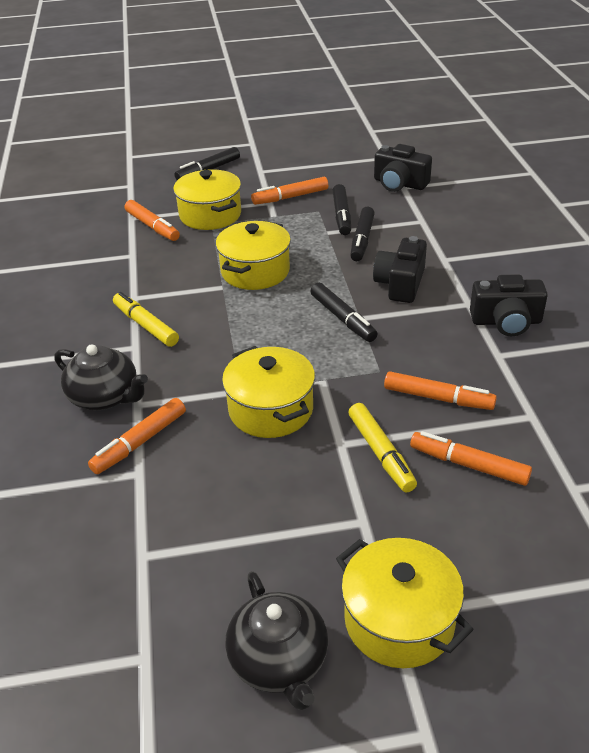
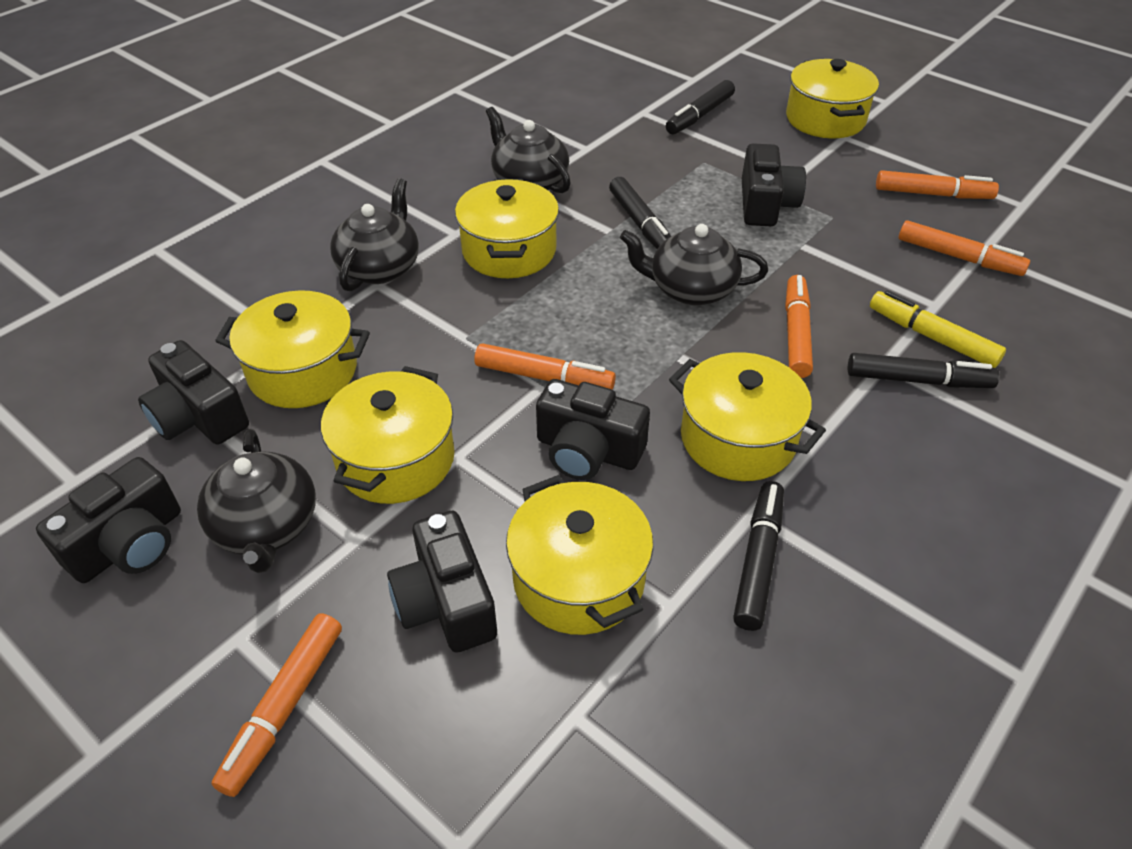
black camera: [373,236,427,303] [374,144,432,192] [470,274,548,336] = 3 -> [36,457,181,583] [138,340,249,445] [387,511,497,653] [536,379,650,480] [742,143,806,226] = 5
black teapot: [54,344,148,410] [225,571,328,710] = 2 -> [197,429,316,573] [330,178,419,291] [486,107,571,193] [620,224,768,305] = 4
yellow marker: [113,292,179,347] [348,403,417,493] = 2 -> [870,290,1006,368] = 1
yellow pot: [173,169,241,230] [216,221,291,290] [222,346,315,438] [336,538,474,668] = 4 -> [216,290,370,408] [321,366,455,504] [455,179,559,278] [506,475,654,635] [669,352,826,481] [786,59,879,138] = 6

